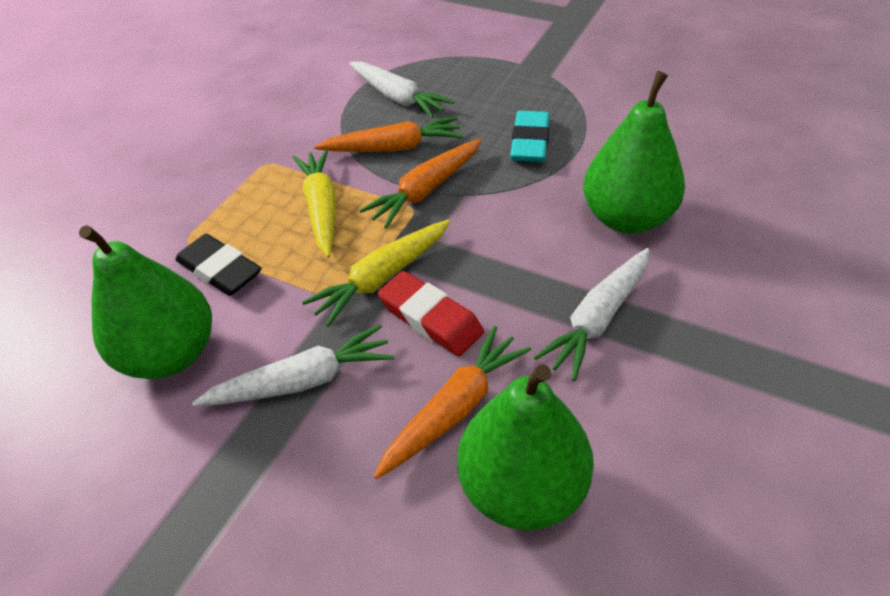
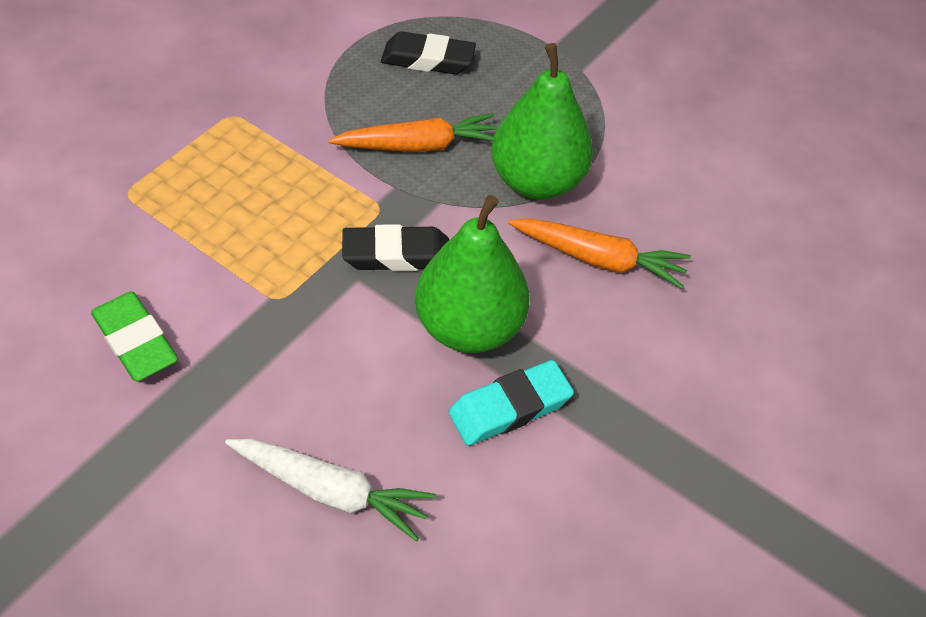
black eraser: [175,234,262,296] = 1 -> [342,224,449,271] [381,31,476,74] = 2
green eraser: none = 0 -> [91,291,178,381] = 1
green pear: [79,225,212,379] [457,364,594,530] [583,71,685,234] = 3 -> [415,195,530,353] [491,43,593,200] = 2
orange carrot: [314,116,463,152] [360,139,481,228] [374,326,531,479] = 3 -> [328,113,498,152] [508,218,691,289] = 2
red eraser: [378,271,484,356] = 1 -> none = 0
white carrot: [192,324,394,406] [349,61,454,118] [534,248,650,381] = 3 -> [225,439,436,541] = 1
yellow carrot: [293,149,336,258] [302,220,450,327] = 2 -> none = 0

